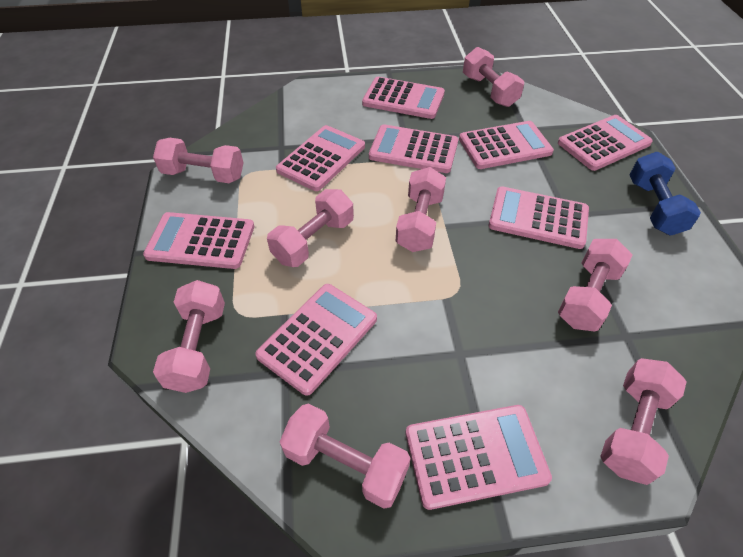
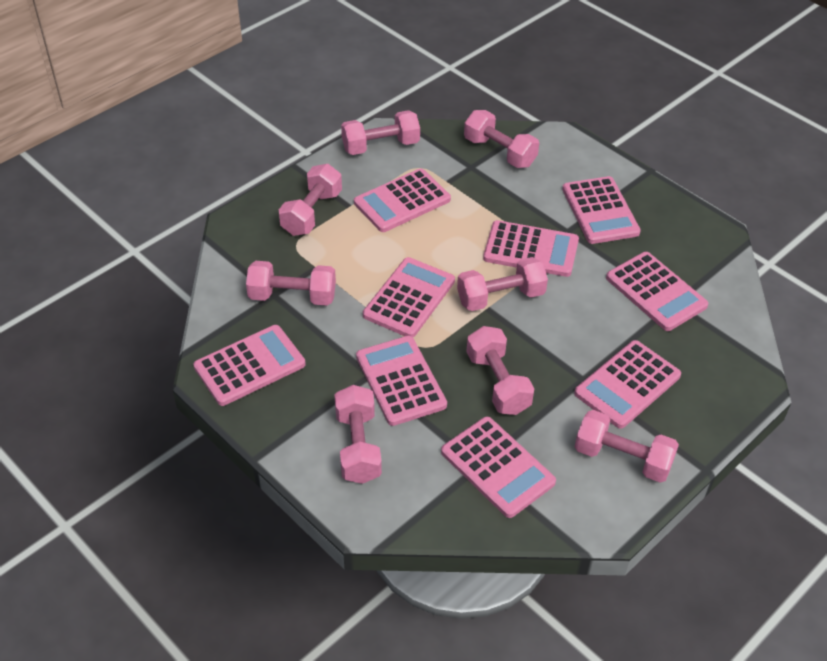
blue dumbbell: [630,152,701,236] = 1 -> none = 0

